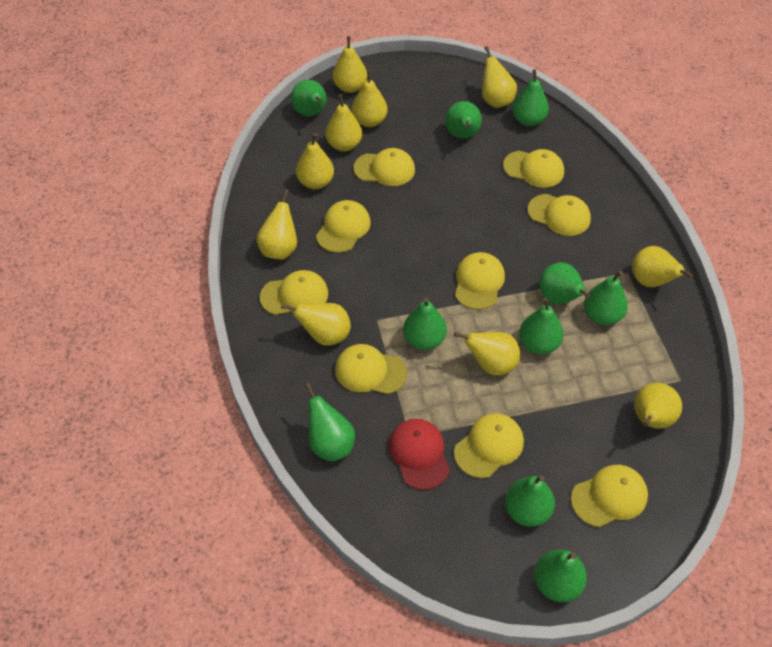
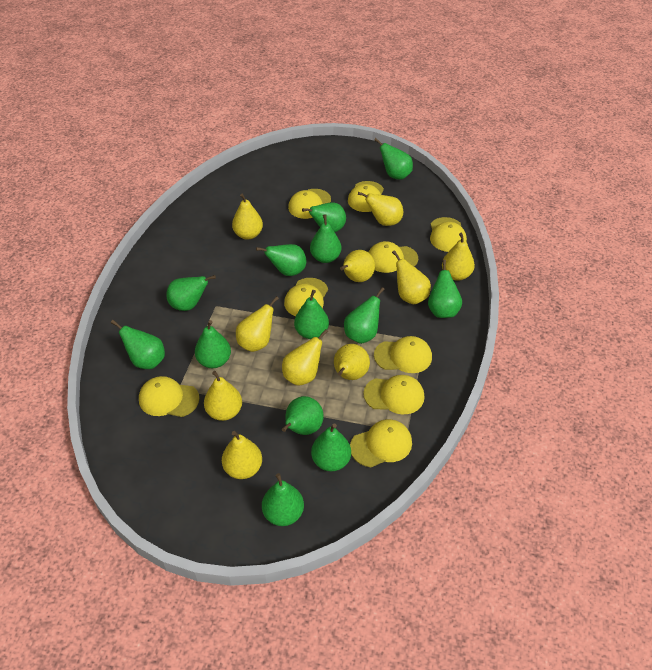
green pear: [291,80,327,116] [305,383,355,462] [403,297,447,350] [445,101,482,139] [505,475,555,527] [512,69,549,126] [519,298,563,355] [534,549,587,602] [539,262,591,304] [584,270,628,325] = 10 -> [111,320,165,369] [166,275,216,311] [195,320,231,368] [256,244,306,276] [262,473,304,526] [282,396,324,435] [294,290,329,339] [302,202,346,232] [310,214,341,263] [311,423,351,471] [344,287,385,344] [374,138,413,180] [428,260,462,318] = 13
red cap: [389,419,450,490] = 1 -> none = 0

